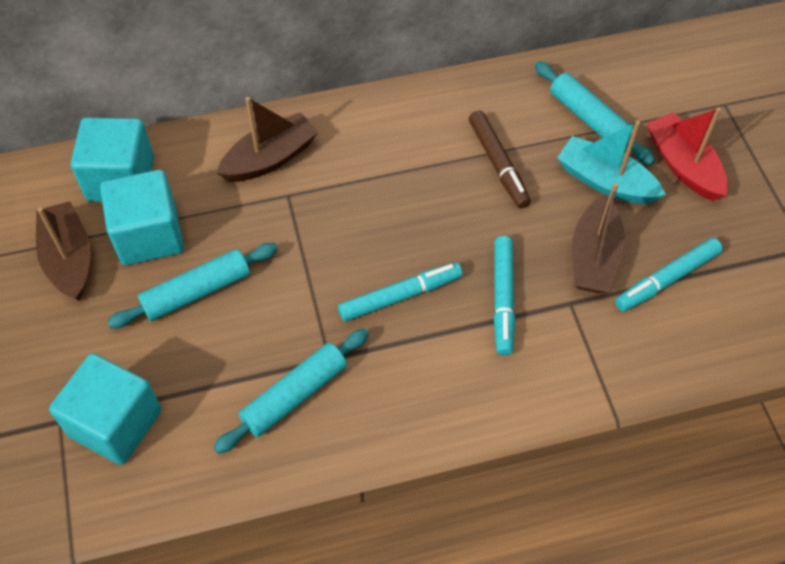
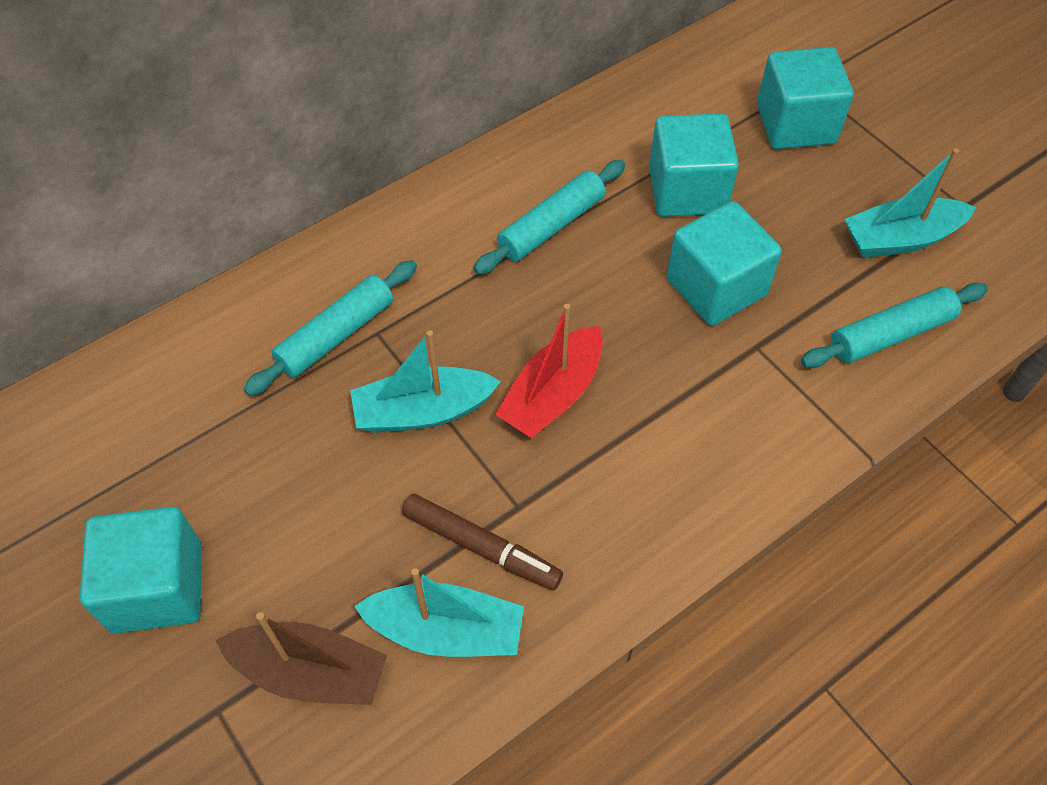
brown boat: [36,201,91,301] [216,97,318,182] [572,183,625,293] = 3 -> [216,612,387,705] = 1
turquoise boat: [557,121,666,204] = 1 -> [350,330,501,433] [354,568,524,657] [844,148,976,258] = 3
turquoise cube: [49,353,161,465] [71,118,154,202] [100,170,184,265] = 3 -> [80,507,202,633] [649,113,739,217] [667,201,782,325] [757,47,854,149] = 4
turquoise marker: [338,263,462,322] [494,236,515,356] [615,238,723,312] = 3 -> none = 0

